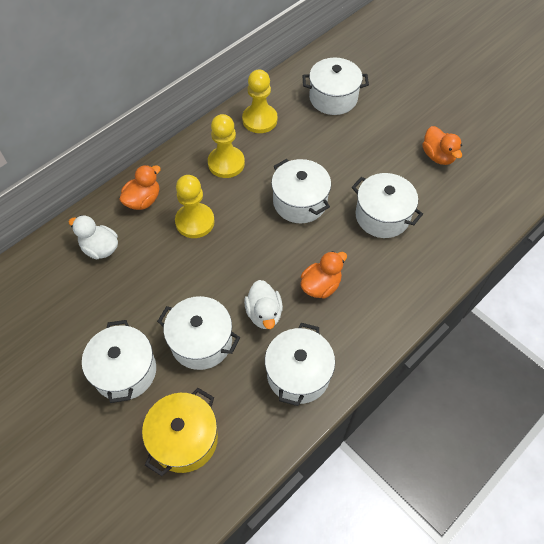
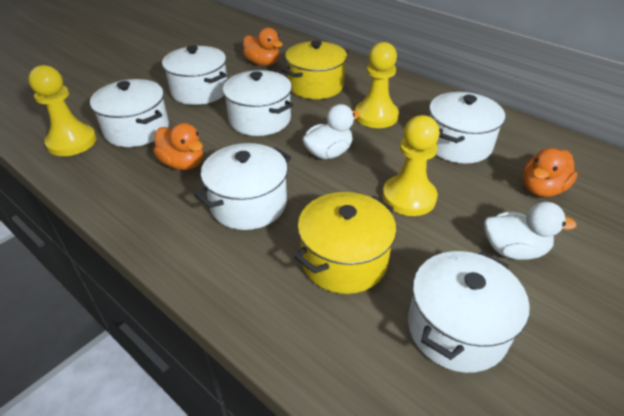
yellow pot: [142,388,218,476] = 1 -> [282,41,349,99] [294,192,397,294] = 2

